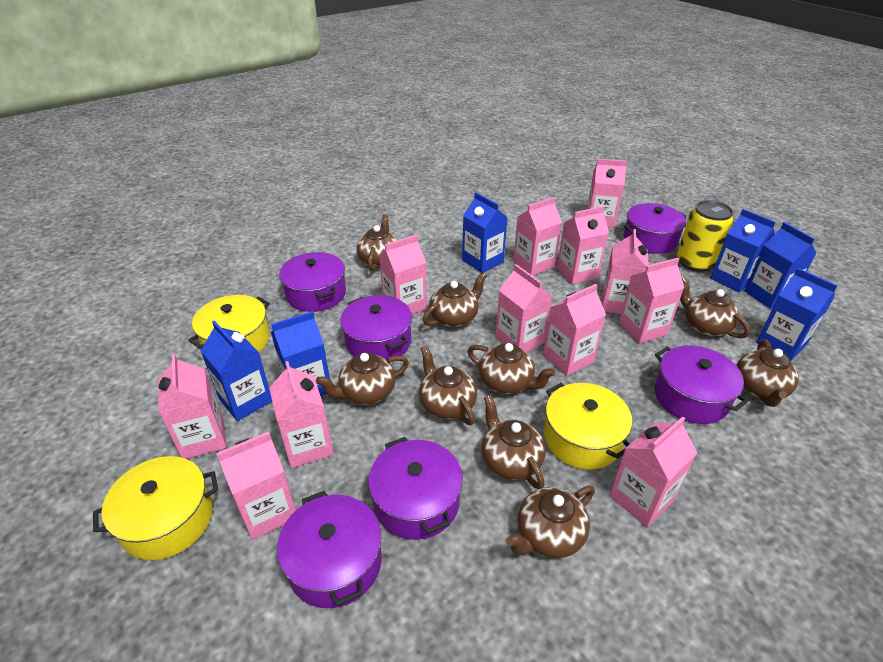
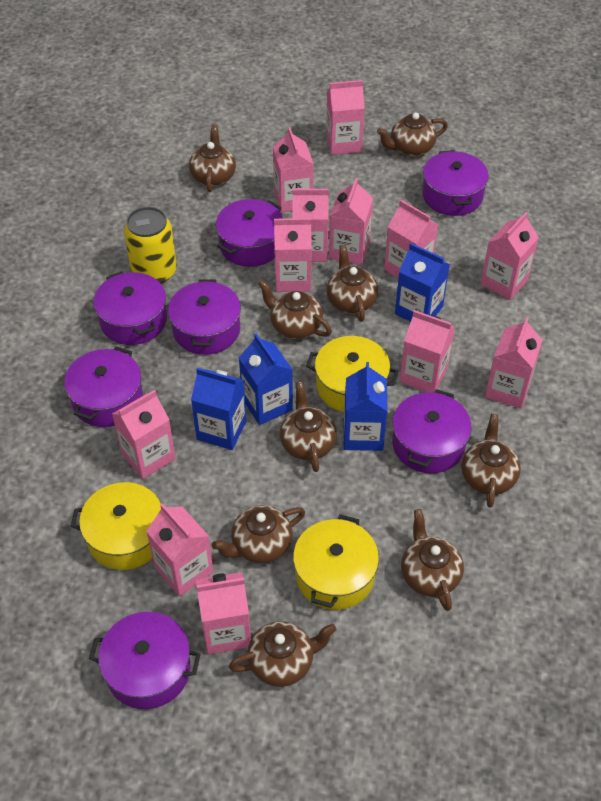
blue carton: [201,321,272,421] [271,311,330,396] [462,192,508,273] [711,209,776,293] [744,222,816,309] [756,268,838,361] = 6 -> [191,367,247,450] [239,333,293,425] [344,362,388,451] [395,243,450,322] = 4
purple pot: [277,491,382,608] [279,252,346,312] [340,295,412,360] [368,437,463,540] [624,203,686,254] [655,345,748,424] = 6 -> [64,346,143,427] [89,612,201,709] [94,271,167,345] [168,279,241,355] [216,199,283,267] [392,389,471,473] [422,150,489,216] = 7

